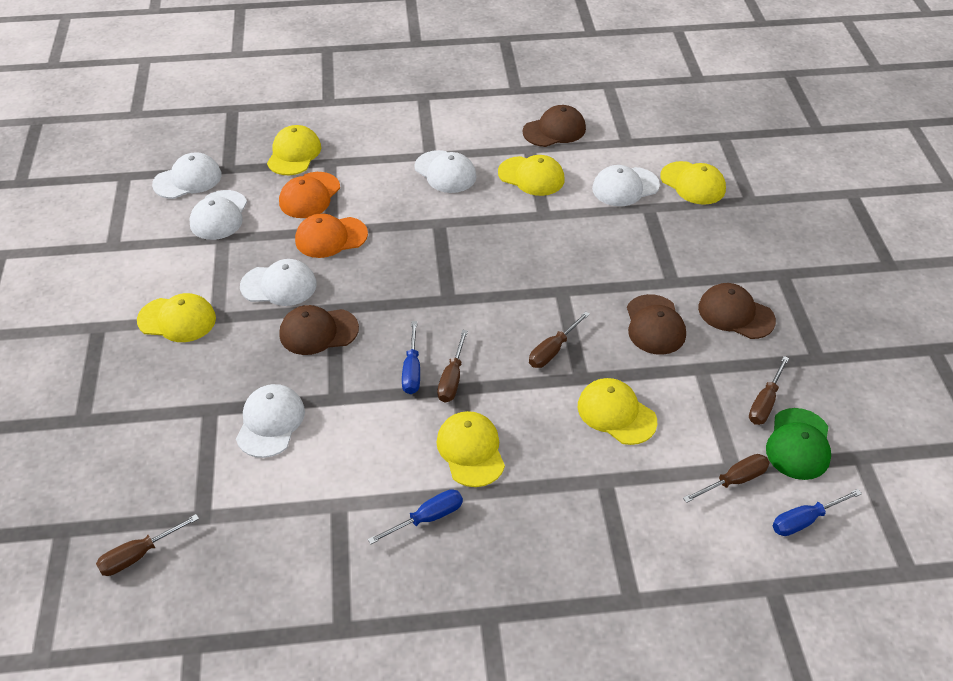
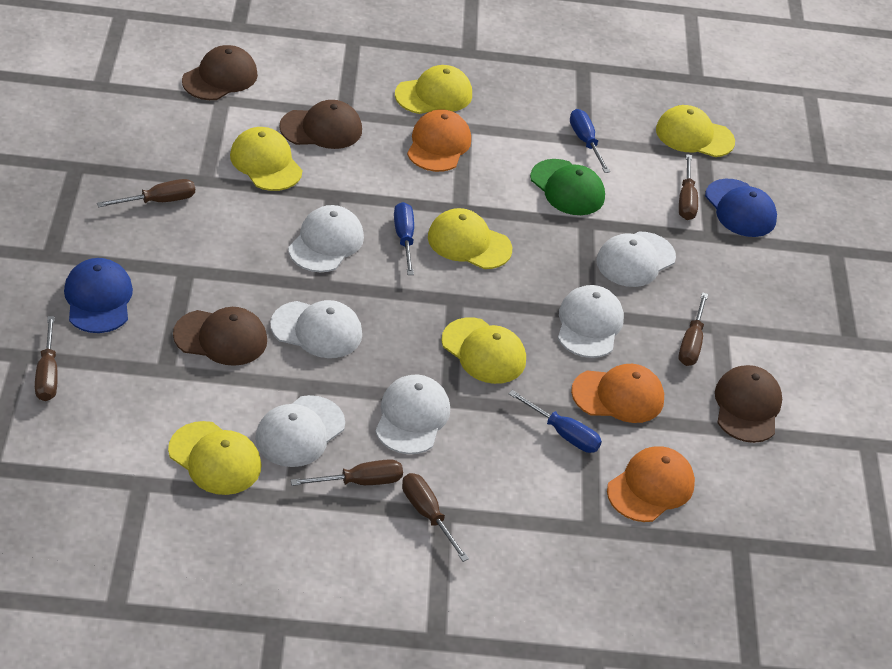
blue cap: none = 0 -> [64,258,133,333] [705,179,777,237] = 2
brown screwdriver: [96,514,199,576] [437,330,468,403] [529,311,590,368] [683,454,770,503] [749,356,789,425] = 5 -> [35,316,58,401] [97,179,195,207] [291,459,403,486] [402,473,469,562] [679,154,698,220] [679,292,708,366] = 6
orange cap: [279,172,340,218] [295,213,368,258] = 2 -> [407,109,471,172] [571,364,664,423] [607,446,695,522] = 3

